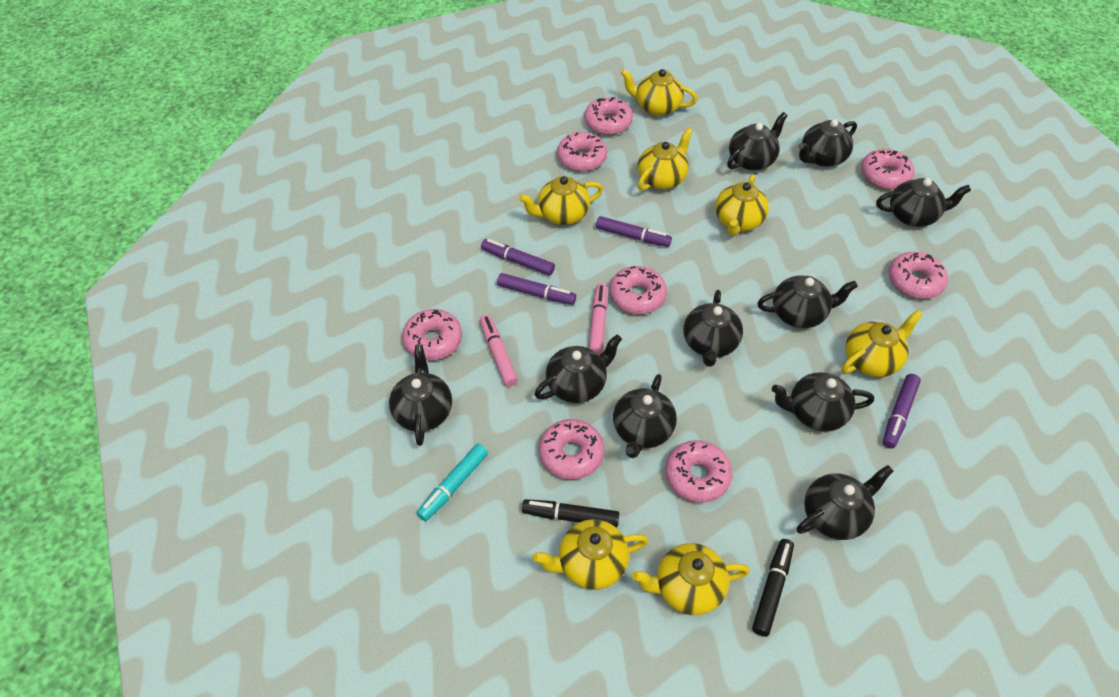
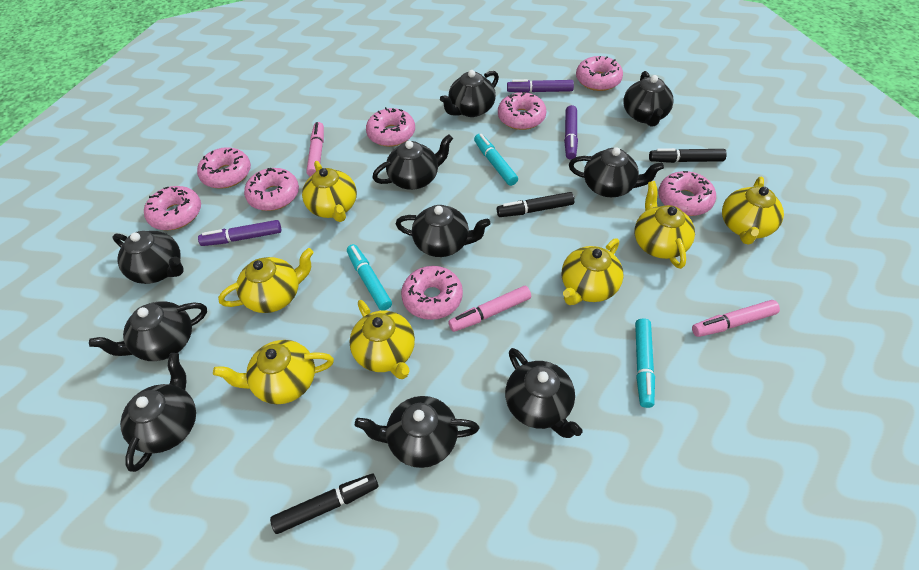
black marker: [522,499,620,528] [752,539,794,637] = 2 -> [270,474,378,534] [497,192,575,217] [649,148,727,163] = 3
pink marker: [480,315,518,387] [589,284,607,355] = 2 -> [306,122,324,177] [448,286,531,332] [692,300,780,337] = 3
purple marker: [481,239,555,276] [497,273,576,305] [596,216,672,247] [883,374,921,449] = 4 -> [198,220,281,246] [507,79,574,93] [564,105,578,160] = 3
turquoise marker: [417,444,488,521] = 1 -> [347,244,392,311] [474,134,518,186] [635,319,655,408] = 3

